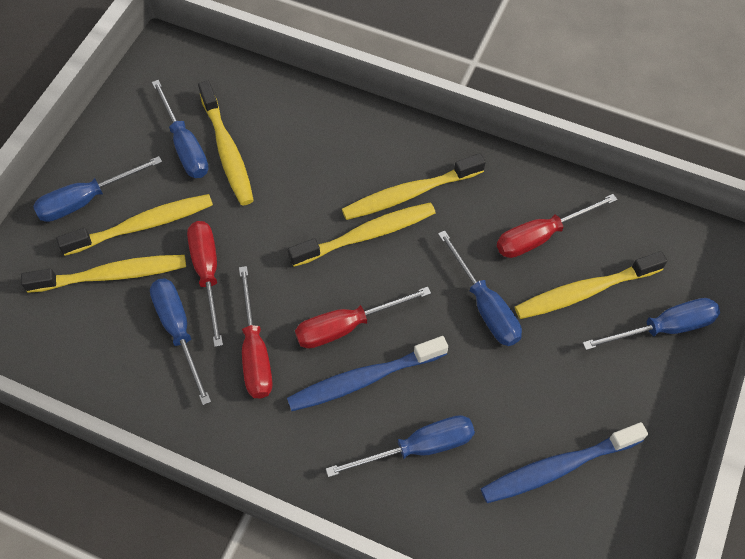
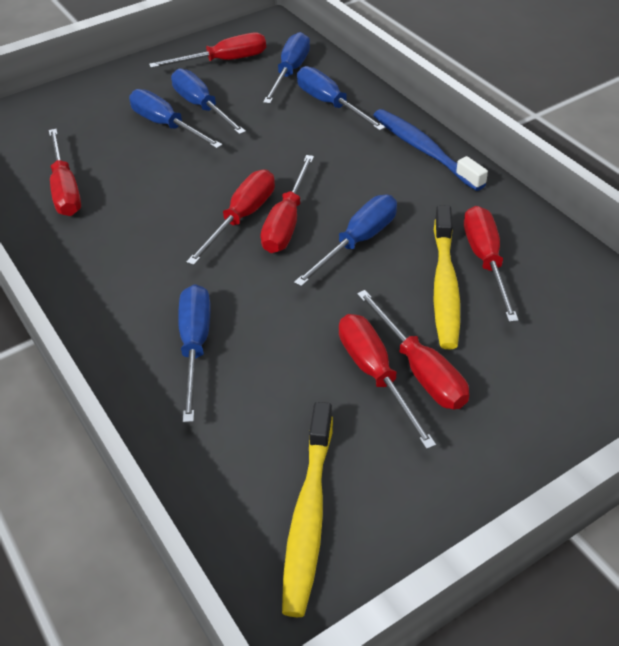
blue toothbrush: [287,336,448,411] [481,422,648,503] = 2 -> [373,109,488,191] = 1
red screwdriver: [187,221,223,347] [239,266,272,398] [295,287,431,349] [497,194,618,258] = 4 -> [49,129,81,216] [149,33,266,68] [186,169,275,265] [260,155,314,253] [339,314,436,450] [357,290,469,409] [464,206,519,322] = 7
yellow toothbrush: [21,255,186,293] [56,194,213,256] [198,81,254,205] [288,202,436,267] [342,153,486,220] [515,251,667,319] = 6 -> [282,402,333,617] [434,205,460,349] = 2

